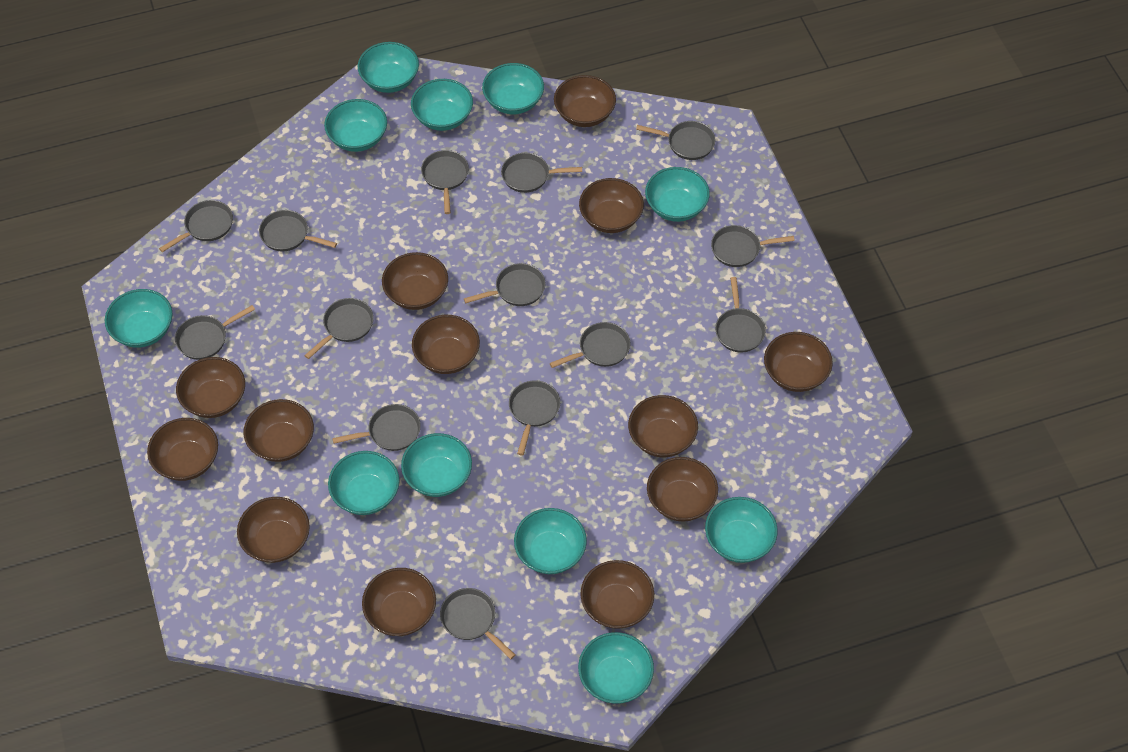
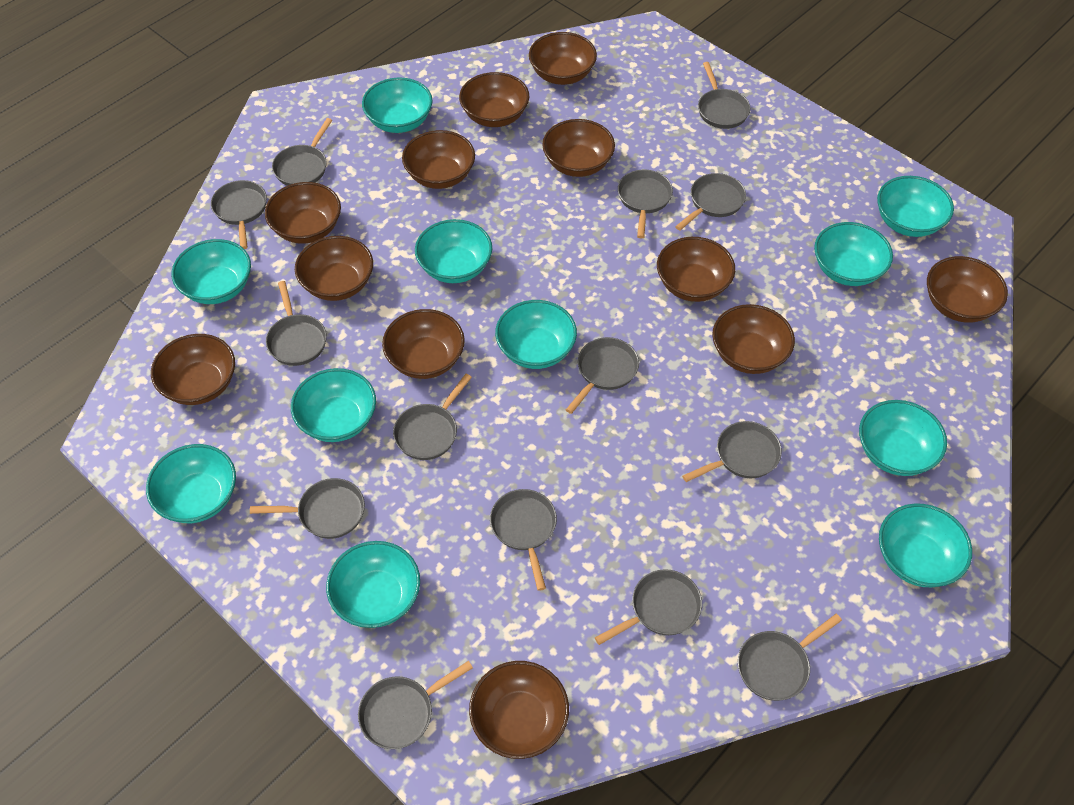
brown bowl: [147,418,218,481] [176,357,245,418] [237,497,310,563] [244,399,314,462] [362,568,436,636] [382,252,448,310] [412,315,480,374] [554,75,616,127] [579,178,644,233] [580,560,654,629] [628,395,698,457] [647,457,718,522] [764,332,833,392] = 13 -> [151,334,235,405] [265,182,341,244] [295,236,373,301] [382,309,465,379] [402,130,475,189] [459,72,529,127] [469,661,569,759] [529,32,597,85] [542,119,615,177] [657,237,735,302] [712,304,795,374] [927,256,1008,323] = 12

